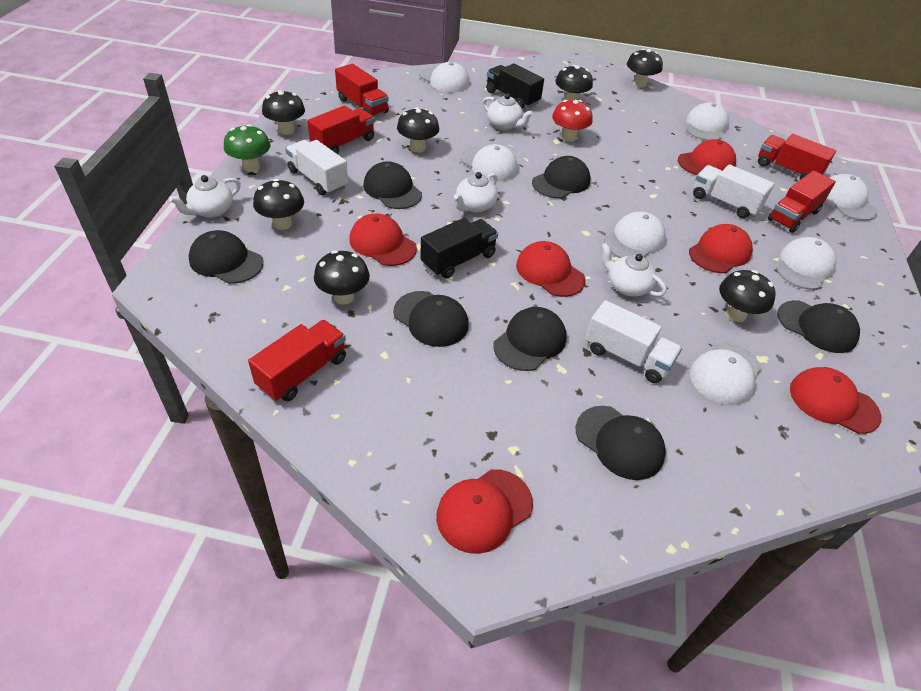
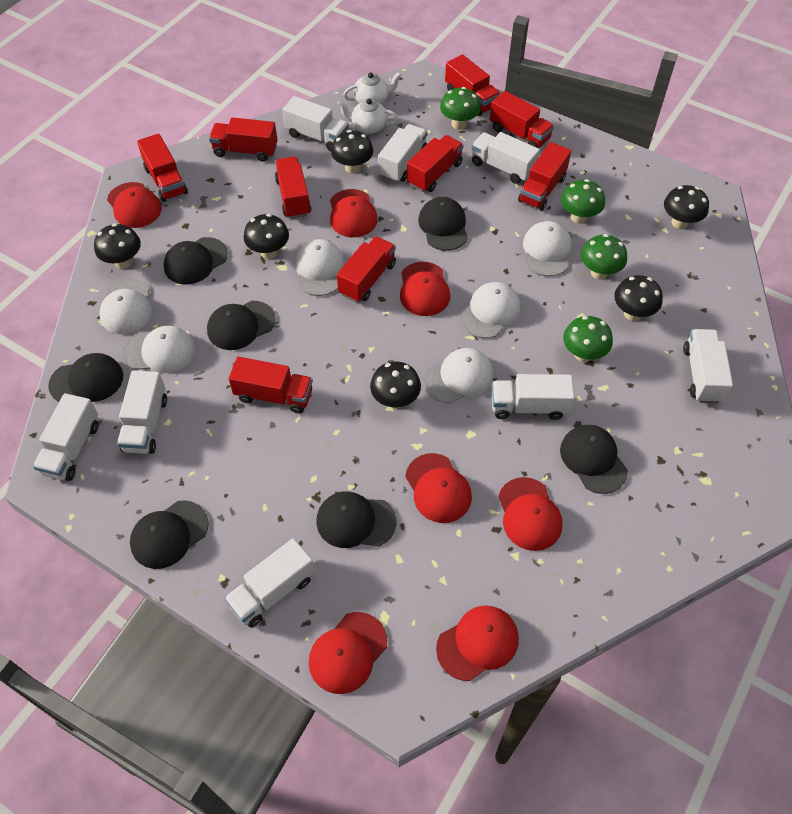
black mushroom: [253,179,304,230] [262,90,305,135] [314,250,370,305] [397,107,439,152] [555,65,593,101] [627,49,663,88] [719,270,776,322] = 7 -> [94,223,141,269] [244,214,289,259] [331,130,373,174] [370,361,421,408] [614,275,663,321] [664,185,709,229] = 6
black truck: [420,218,498,279] [486,63,544,108] = 2 -> none = 0
green mushroom: [224,124,271,172] = 1 -> [440,87,481,130] [561,179,605,224] [563,316,613,362] [581,234,627,279] = 4
red cap: [349,213,417,266] [436,469,533,554] [516,241,585,297] [678,139,736,175] [689,224,753,273] [790,367,881,434] = 6 -> [107,182,162,228] [309,612,387,694] [330,189,378,237] [400,262,450,316] [405,453,472,523] [436,606,519,681] [498,477,562,551] = 7
red mushroom: [552,100,593,142] = 1 -> none = 0
red truck: [248,320,346,402] [307,106,375,154] [335,63,389,116] [758,134,836,180] [768,171,836,233] = 5 -> [137,134,188,202] [209,117,278,162] [229,357,313,414] [275,156,311,219] [337,236,396,303] [407,135,463,192] [445,54,501,116] [490,91,554,148] [518,142,571,211] = 9
white cap: [420,62,470,92] [460,144,518,181] [604,212,666,258] [686,102,729,141] [690,342,762,405] [776,237,836,290] [825,174,878,221] = 7 -> [99,279,152,334] [122,326,195,373] [295,239,344,296] [424,348,493,404] [460,282,521,338] [523,221,572,276] = 6
white teapot: [169,175,241,218] [454,172,498,213] [483,93,533,130] [601,243,667,297] = 4 -> [337,98,399,134] [343,72,401,104] = 2
white truck: [286,140,348,195] [585,300,682,383] [693,164,774,218] = 3 -> [33,393,99,481] [117,370,167,454] [224,538,315,628] [282,96,349,151] [378,124,427,183] [471,132,540,184] [492,374,575,420] [683,329,733,403] = 8

